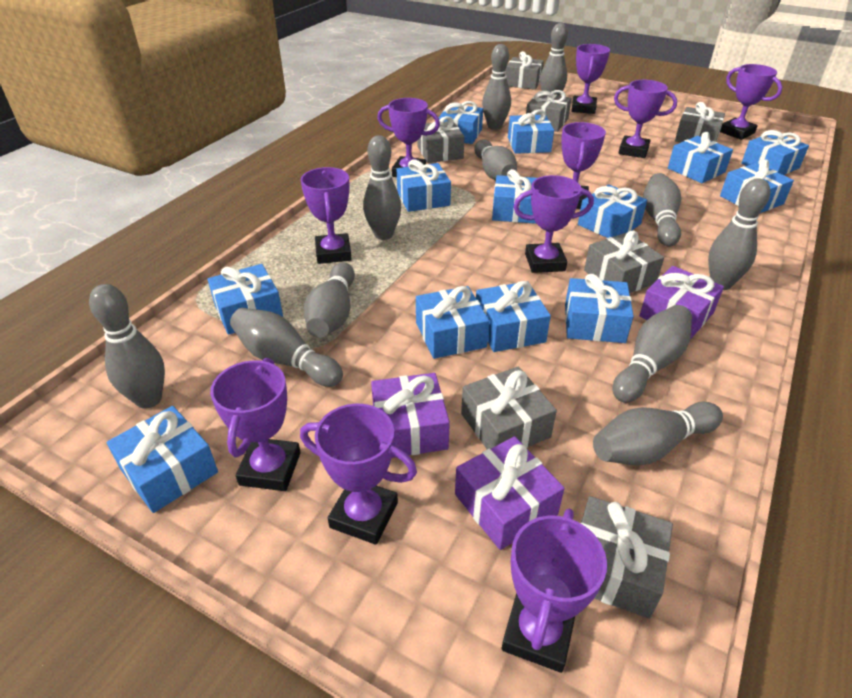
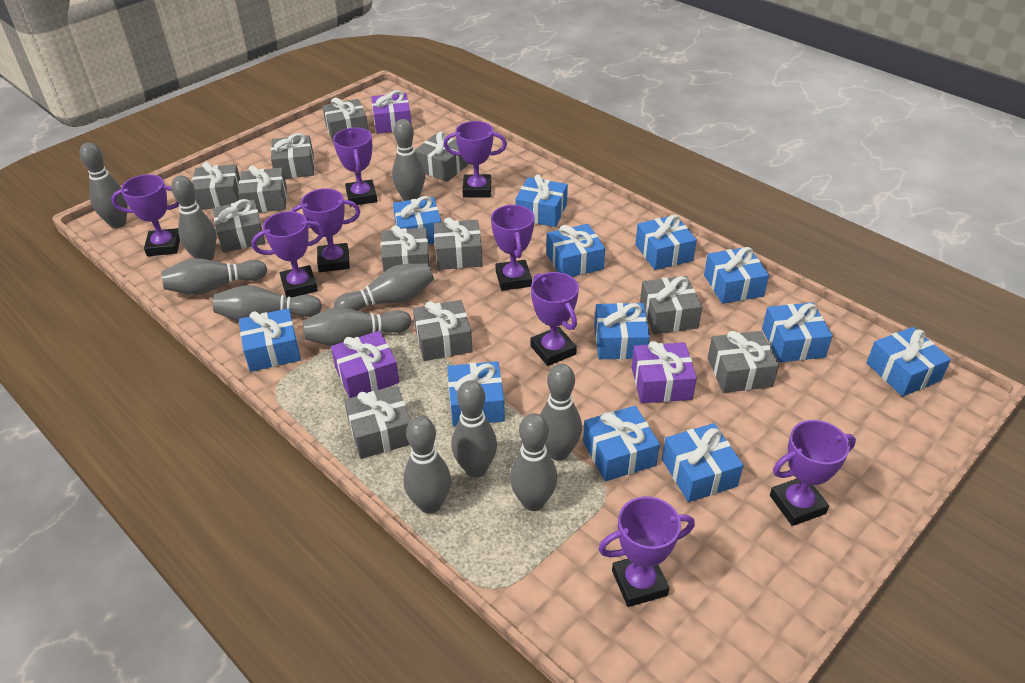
blue gift: [106,406,218,513] [207,264,283,335] [397,159,451,212] [416,286,489,359] [438,101,483,144] [476,281,551,352] [492,169,537,224] [508,109,554,154] [565,274,634,343] [578,184,647,238] [668,132,733,183] [720,159,794,214] [741,130,809,175] = 13 -> [239,308,301,372] [393,196,442,244] [447,361,505,426] [515,174,568,227] [546,224,605,277] [583,406,660,481] [594,303,650,359] [635,215,697,270] [662,423,744,502] [704,247,769,304] [762,302,833,362] [867,327,951,397] = 12
grey gift: [417,116,465,163] [461,366,557,449] [505,51,544,90] [526,90,572,132] [581,496,673,619] [584,231,664,293] [675,102,725,143] = 7 -> [192,162,240,210] [213,199,265,253] [238,165,287,213] [271,133,314,179] [322,98,369,141] [344,386,411,459] [381,225,430,272] [413,300,473,361] [415,131,469,182] [434,217,483,270] [640,276,702,334] [708,331,779,393] = 12
purple trophy: [210,358,301,491] [300,404,417,545] [301,167,352,264] [377,98,440,177] [502,509,607,673] [513,175,594,273] [562,122,606,209] [571,44,610,114] [614,80,677,158] [720,64,782,140] = 10 -> [111,174,180,256] [252,211,325,297] [291,188,360,272] [333,128,377,206] [443,121,507,198] [491,205,534,291] [530,272,579,366] [598,496,695,607] [770,420,856,526] = 9

